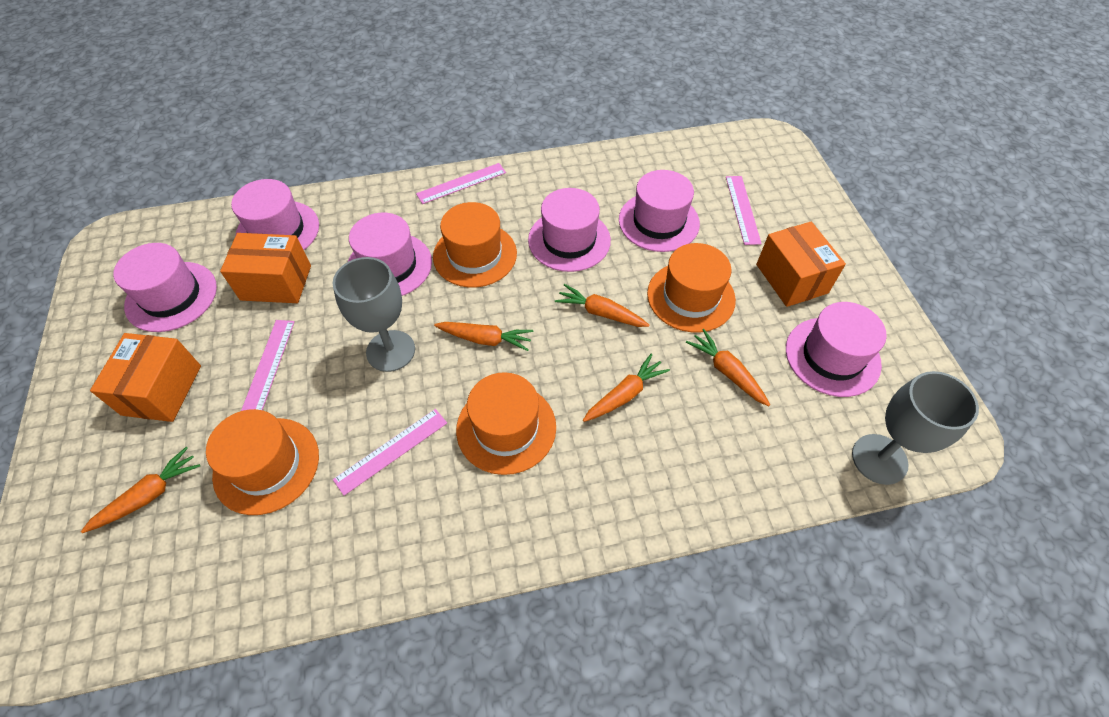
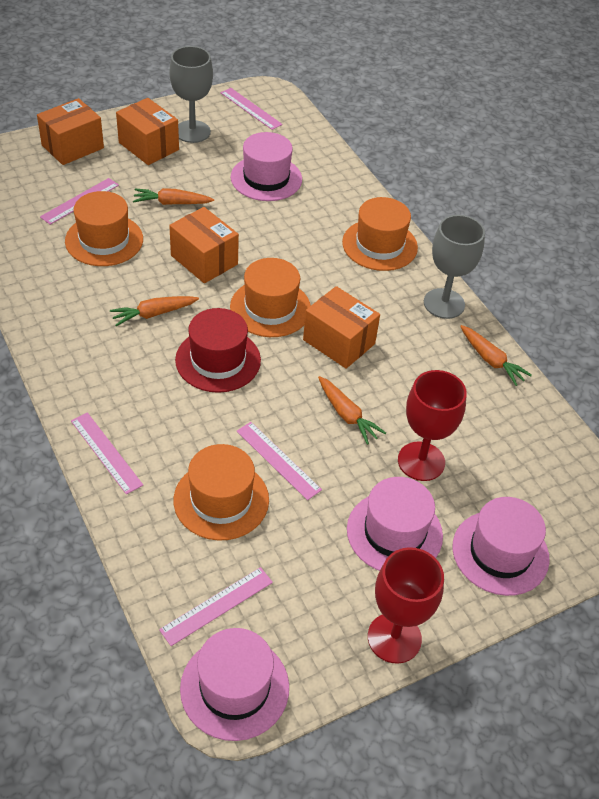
orange box: [90,333,201,422] [220,233,311,303] [756,222,846,307] = 3 -> [37,98,104,165] [116,98,179,165] [169,207,239,283] [303,286,380,369] = 4
orange carrot: [81,447,200,533] [434,322,533,351] [555,284,649,327] [583,353,670,422] [686,329,770,406] = 5 -> [110,296,199,326] [133,188,214,205] [318,376,386,445] [460,325,532,386] = 4
pink hat: [113,243,217,332] [231,179,319,250] [348,213,432,296] [528,188,611,272] [619,170,700,252] [786,302,887,397] = 6 -> [180,628,289,741] [231,132,302,201] [347,477,443,571] [452,497,550,596] = 4
pink ruler: [241,320,295,411] [333,409,447,496] [416,163,506,204] [726,176,762,245] = 4 -> [40,178,119,225] [71,412,143,494] [159,567,273,646] [221,88,283,130] [237,422,322,500] = 5
red goblet: none = 0 -> [368,547,444,664] [398,370,467,481] = 2
red hat: none = 0 -> [175,308,261,393] = 1

